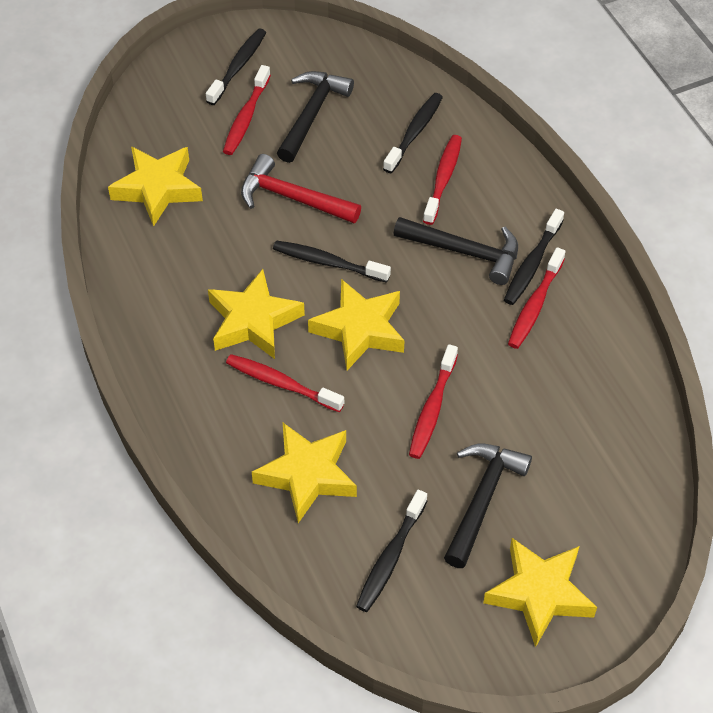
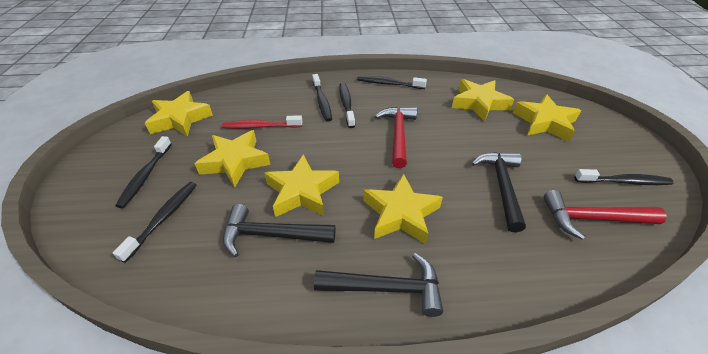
black toothbrush: [206,28,266,105] [273,241,391,283] [356,490,427,612] [383,93,443,173] [504,209,564,305] = 5 -> [113,182,197,263] [115,136,172,208] [312,74,332,122] [339,83,355,128] [357,76,427,89] [574,169,674,185] = 6
red hammer: [241,154,361,223] = 1 -> [375,107,417,168] [544,190,667,240] = 2
red toothbrush: [223,65,271,155] [226,354,344,412] [409,344,458,459] [423,135,462,225] [508,247,565,349] = 5 -> [222,115,303,129] = 1
yellow star: [108,146,203,226] [208,269,305,359] [252,423,357,523] [308,279,405,370] [483,538,597,647] = 5 -> [145,91,213,137] [195,130,271,187] [264,154,339,217] [363,174,443,244] [452,79,514,122] [513,94,581,142] = 6

